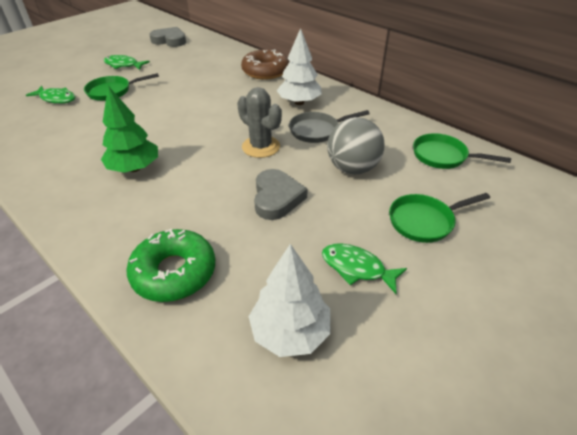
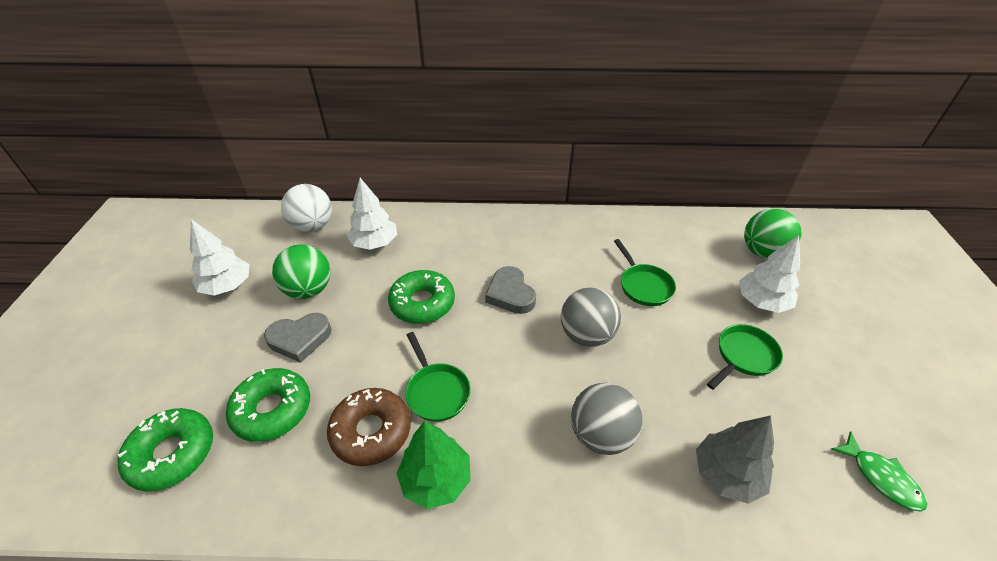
green ball: none = 0 -> [272,244,330,299] [744,208,801,259] = 2
green donut: [126,229,215,302] = 1 -> [118,408,213,491] [226,368,310,442] [388,270,455,324] = 3
green fish: [26,86,75,104] [104,55,150,70] [322,244,407,294] = 3 -> [831,431,927,512] = 1
grey ball: [327,117,384,174] = 1 -> [561,287,621,347] [571,383,642,455] = 2
grey cactus: [237,87,282,158] = 1 -> none = 0
grey pan: [289,110,370,143] = 1 -> none = 0
grey tree: none = 0 -> [696,415,774,504] = 1
white ball: none = 0 -> [281,184,332,232] = 1
white tree: [248,244,331,357] [277,28,322,105] = 2 -> [190,219,249,296] [347,178,397,250] [739,235,800,313] = 3

